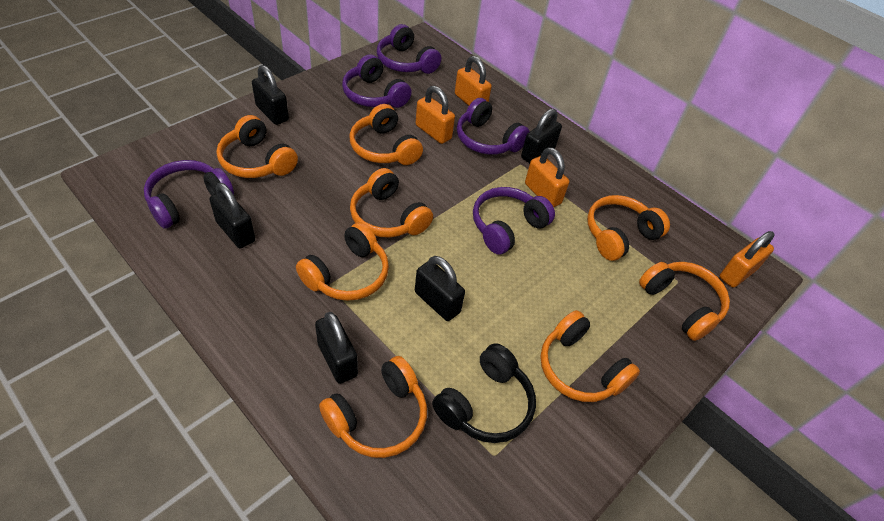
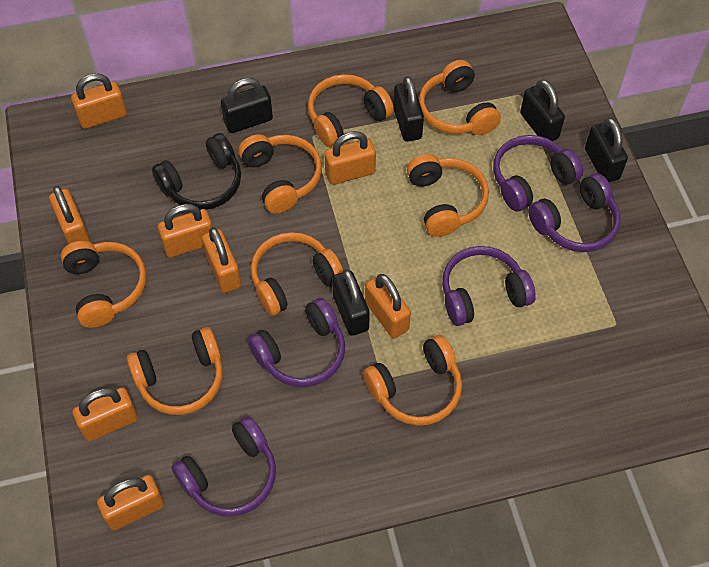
orange padlock: [416,86,455,144] [455,56,492,106] [525,147,570,207] [720,231,775,288] = 4 -> [49,186,90,245] [71,73,127,129] [72,387,138,441] [97,475,165,531] [158,204,212,258] [202,227,241,293] [324,131,376,185] [365,274,411,338] = 8

